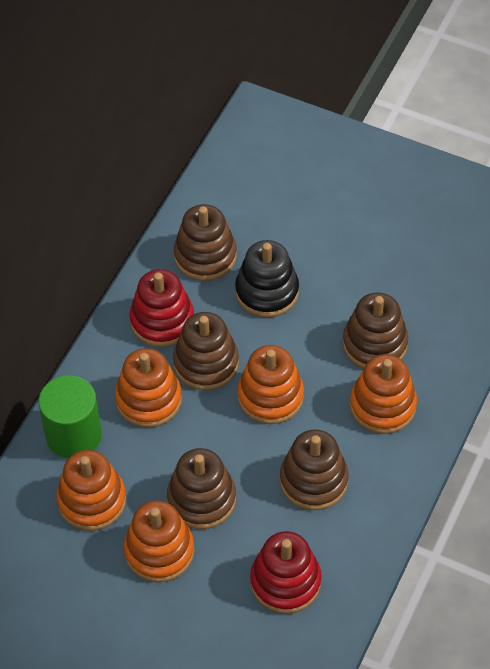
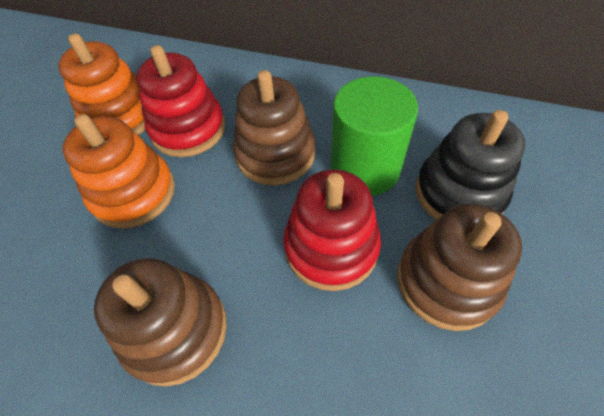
brown stacking toy: [167,448,236,529] [173,312,239,391] [174,204,237,281] [280,430,348,510] [343,292,408,369] = 5 -> [94,258,227,386] [233,70,315,185] [397,204,522,331] = 3
orange stacking toy: [56,450,126,531] [115,348,182,428] [124,501,194,583] [238,345,304,424] [350,354,417,434] = 5 -> [58,34,146,135] [62,114,175,229] = 2

